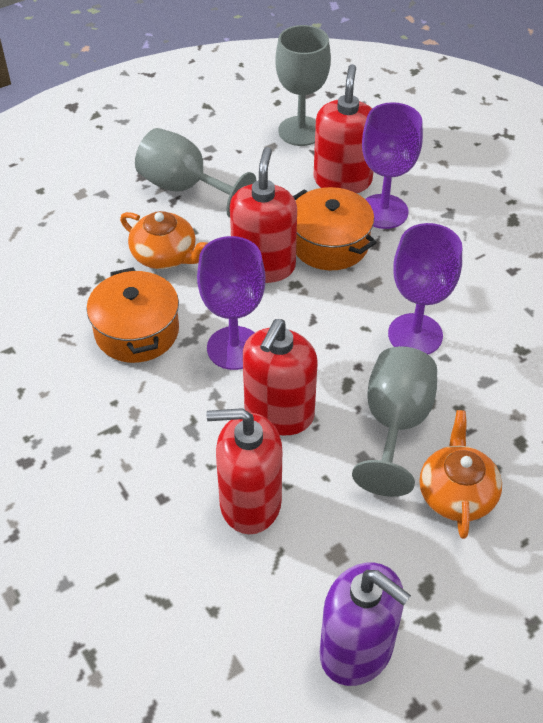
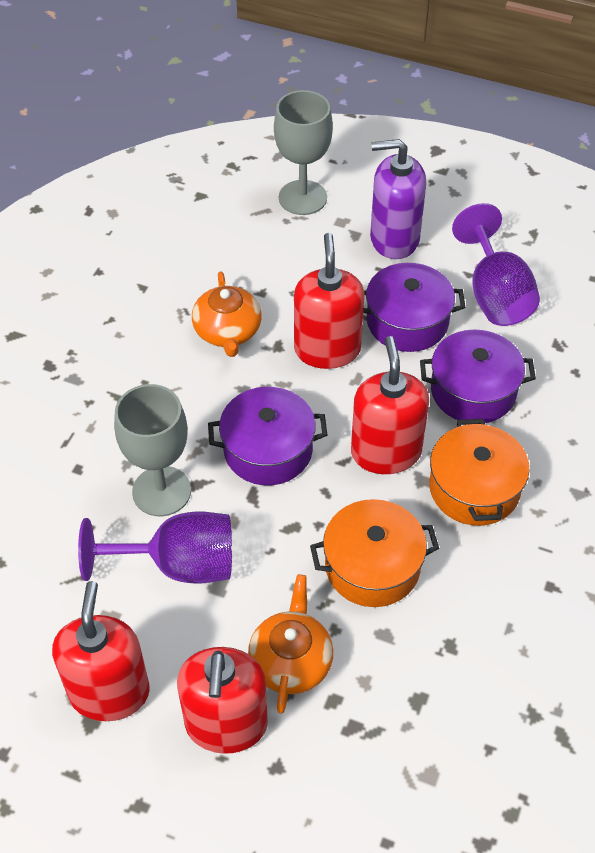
grey goblet: [135,128,256,218] [275,25,331,146] [352,346,437,497] = 3 -> [114,384,191,516] [274,90,333,215] = 2
purple goblet: [197,236,265,370] [362,102,423,229] [388,223,462,354] = 3 -> [78,512,232,584] [452,203,540,326] = 2
purple pot: none = 0 -> [208,387,327,485] [363,263,465,352] [420,330,536,423] = 3

